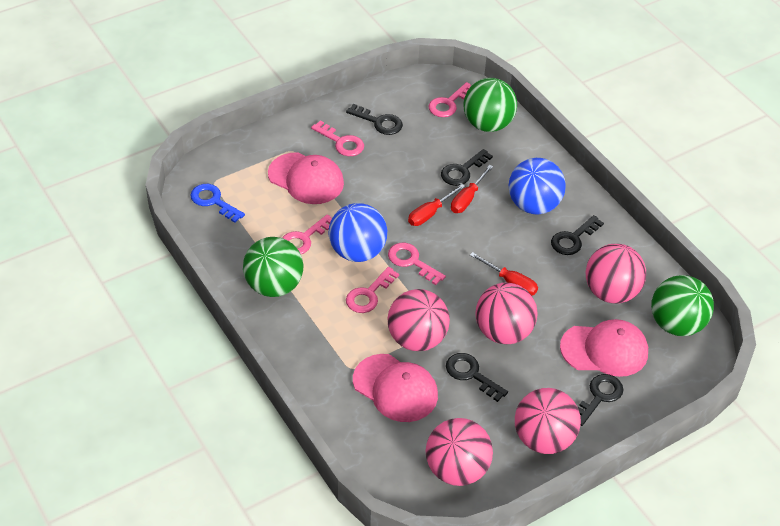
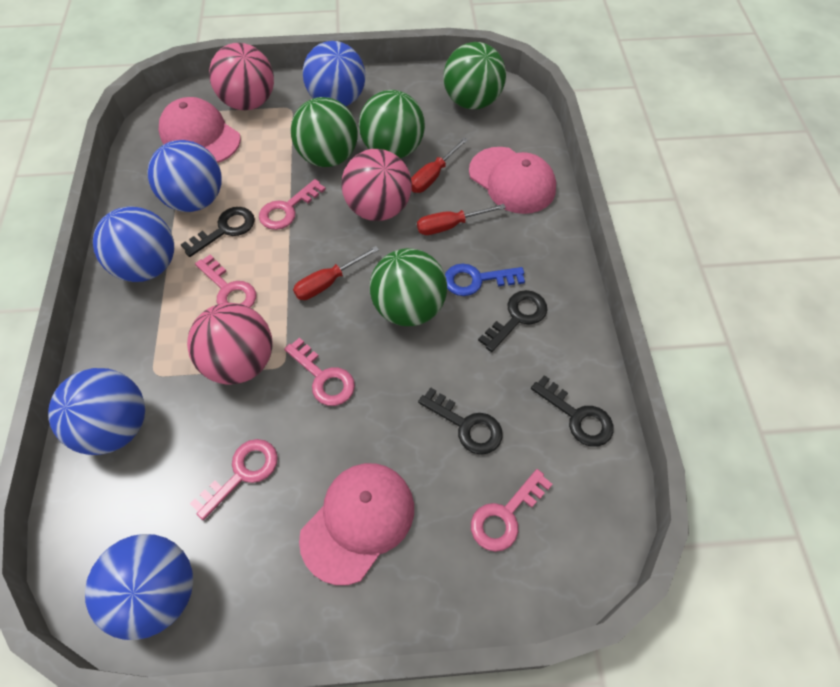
black key: [346,104,403,135] [441,149,493,186] [446,353,508,402] [551,215,604,255] [577,374,624,426] = 5 -> [181,207,255,257] [418,387,503,455] [478,290,547,352] [531,375,614,447] = 4
blue ball: [329,203,387,262] [509,158,566,214] = 2 -> [48,368,145,455] [85,534,193,640] [93,206,174,282] [147,140,222,212] [303,41,366,106] = 5
green ball: [243,237,303,297] [463,78,517,132] [651,275,714,336] = 3 -> [290,97,358,167] [359,90,425,159] [370,248,447,326] [443,42,506,109] = 4
pink ball: [388,289,450,351] [426,418,493,486] [476,282,538,344] [515,388,581,454] [586,244,646,304] = 5 -> [187,303,273,385] [209,43,274,110] [341,149,412,221] = 3

